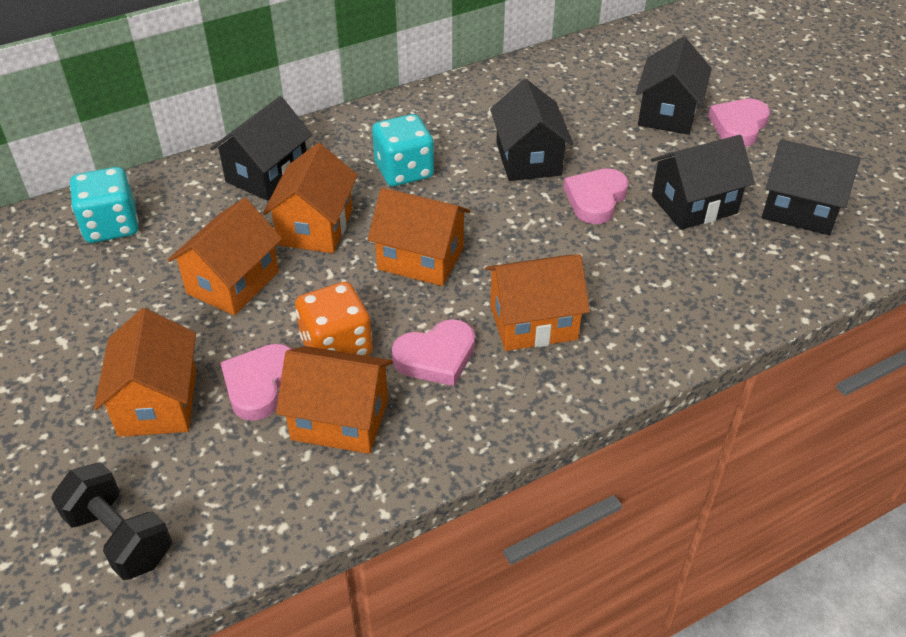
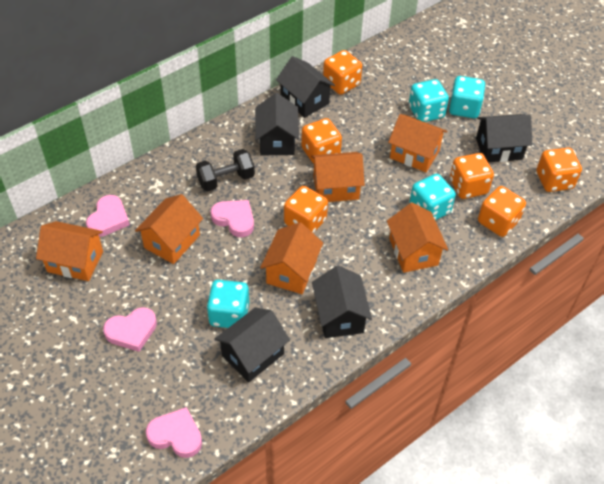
orange dice: [295,282,373,356] = 1 -> [284,186,328,233] [301,118,342,164] [323,50,362,95] [450,153,494,199] [478,186,526,237] [537,148,582,192] = 6
turquoise dice: [70,167,139,243] [372,114,434,186] = 2 -> [207,280,249,328] [409,79,449,122] [409,174,456,220] [449,76,485,118] = 4

